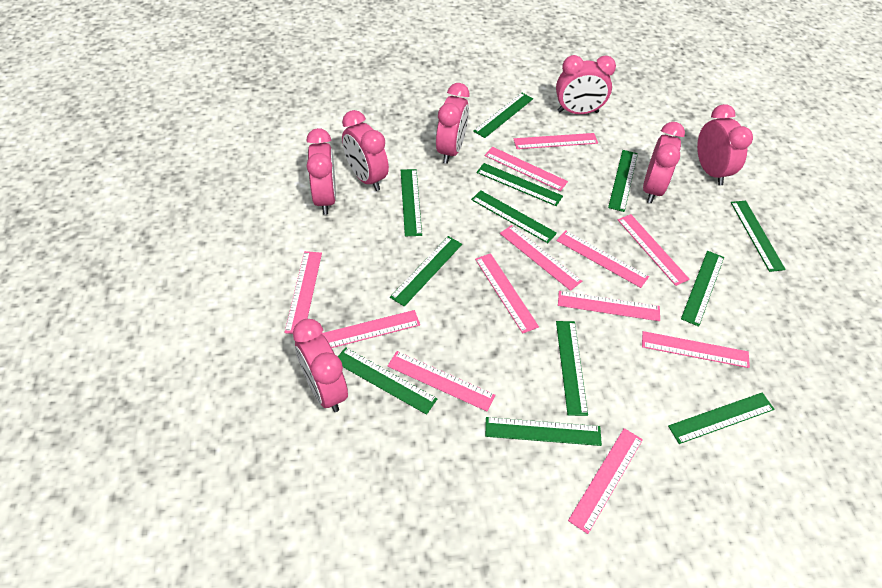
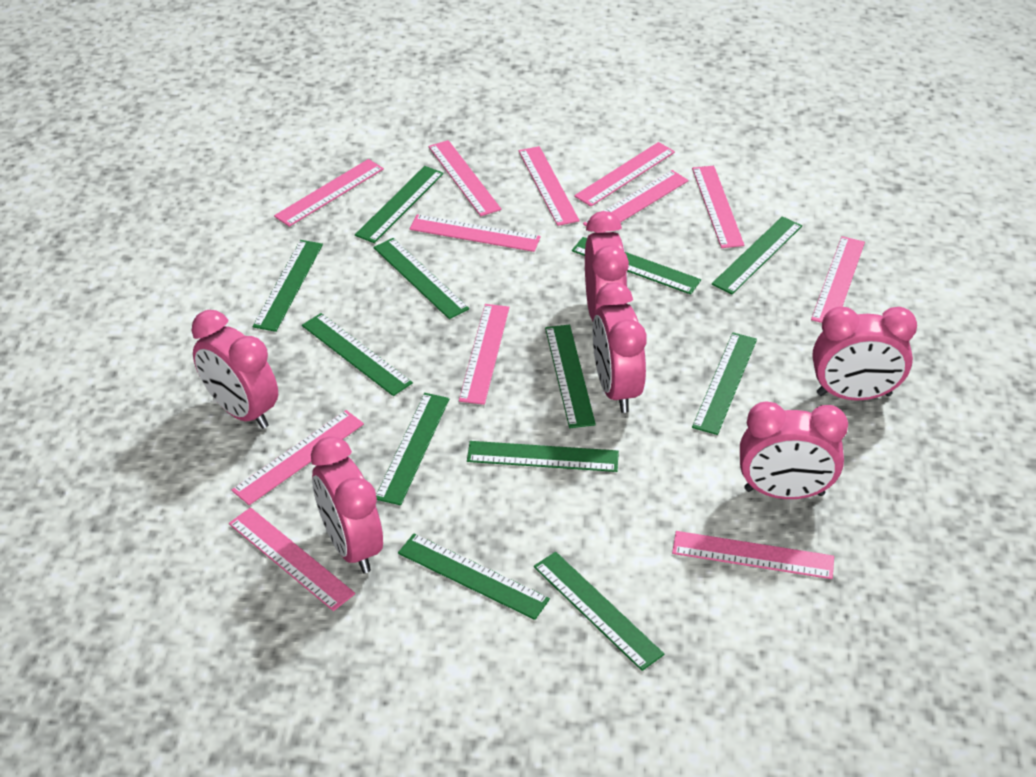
pink clock: [293,319,348,412] [306,128,336,215] [342,110,389,191] [436,83,469,164] [556,55,616,114] [643,122,685,203] [697,104,753,185] = 7 -> [192,310,278,429] [311,436,383,573] [585,211,629,321] [593,282,647,413] [740,401,848,499] [812,307,917,401] = 6

